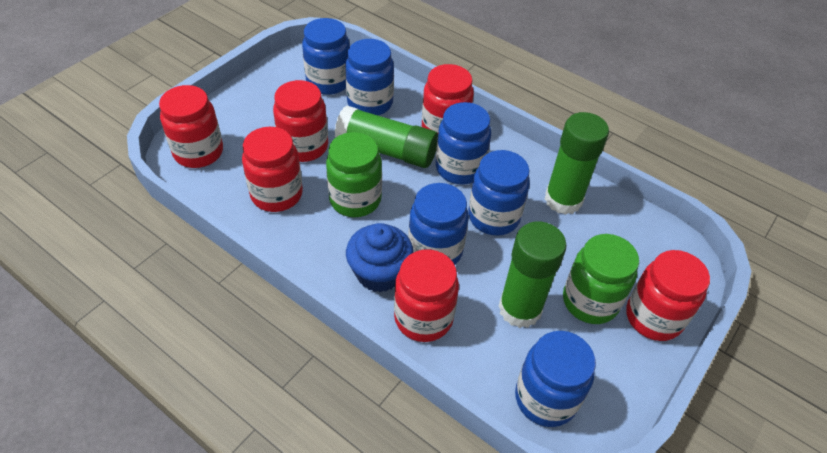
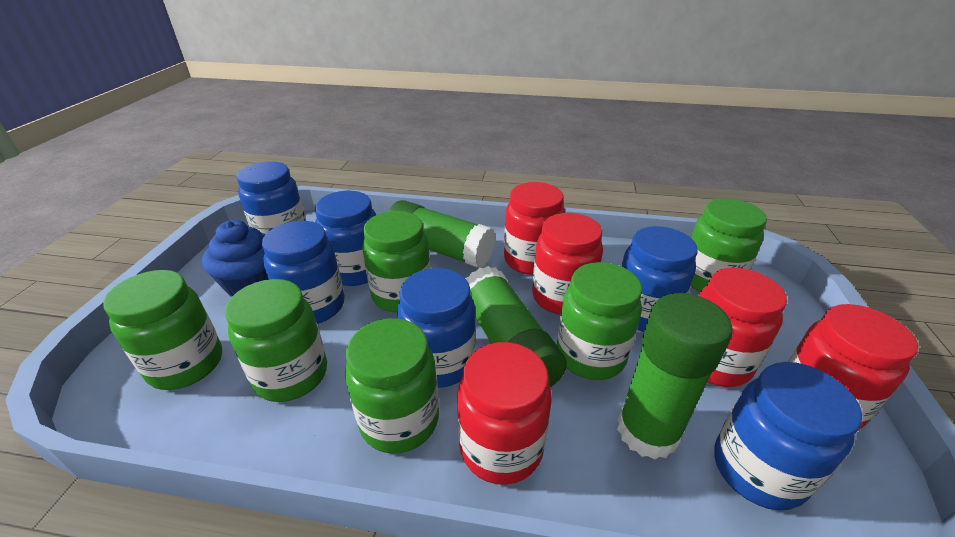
green jar: [326,132,382,217] [563,234,639,324] = 2 -> [103,270,222,390] [225,279,327,402] [345,318,439,454] [362,211,431,313] [557,262,642,380] [691,198,767,292] = 6
red jar: [159,85,223,168] [242,127,303,212] [273,80,328,162] [394,249,459,342] [422,64,474,133] [626,250,710,341] = 6 -> [457,342,552,485] [504,182,565,275] [532,213,603,315] [698,268,787,387] [788,304,918,431] = 5

